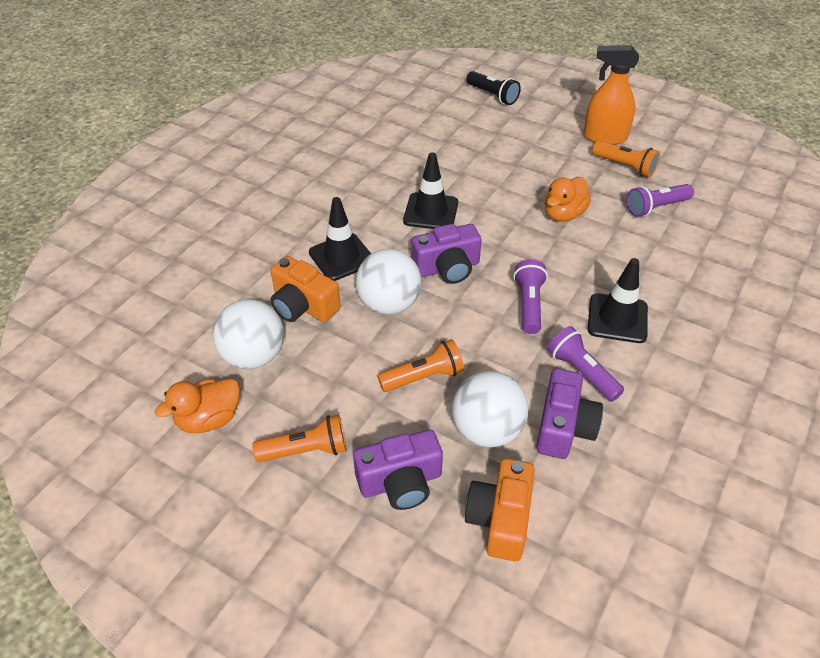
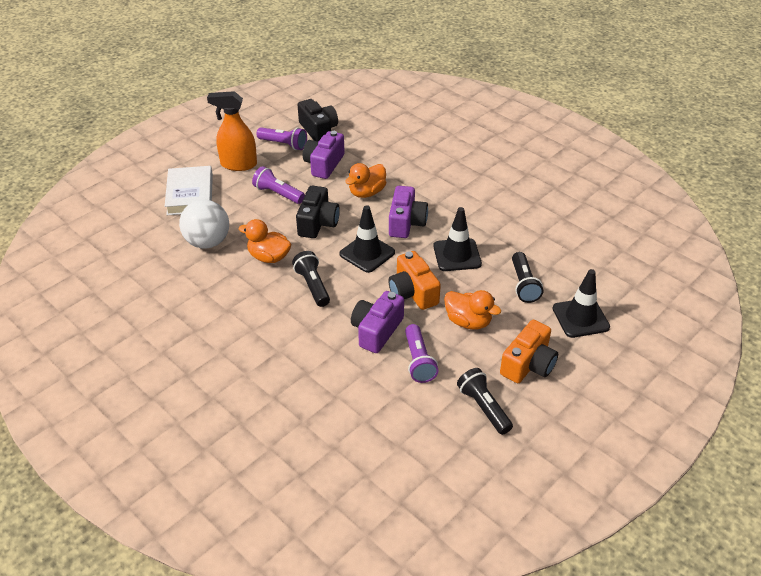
black camera: none = 0 -> [296,186,340,238] [298,99,338,142] = 2
black flashlight: [466,71,521,105] = 1 -> [292,251,330,307] [457,368,513,435] [512,252,543,303] = 3
orange duck: [155,378,240,433] [545,177,591,222] = 2 -> [239,219,291,263] [345,163,386,198] [444,290,501,330] = 3
orange flashlight: [252,415,347,462] [378,339,464,392] [592,141,660,177] = 3 -> none = 0
white ball: [213,299,284,369] [356,249,422,315] [452,371,529,447] = 3 -> [179,199,229,249] = 1
white book: none = 0 -> [165,166,213,215] = 1

